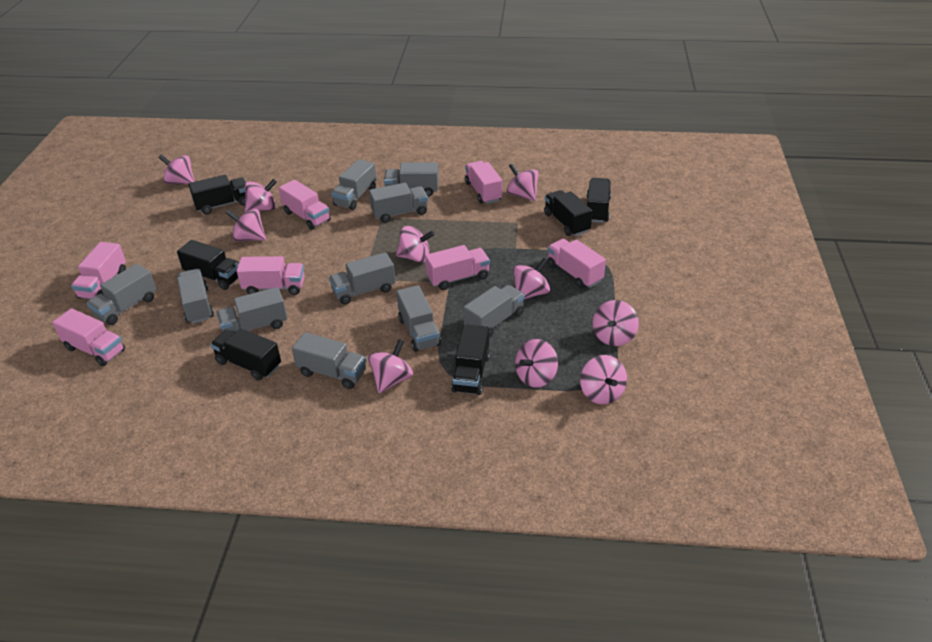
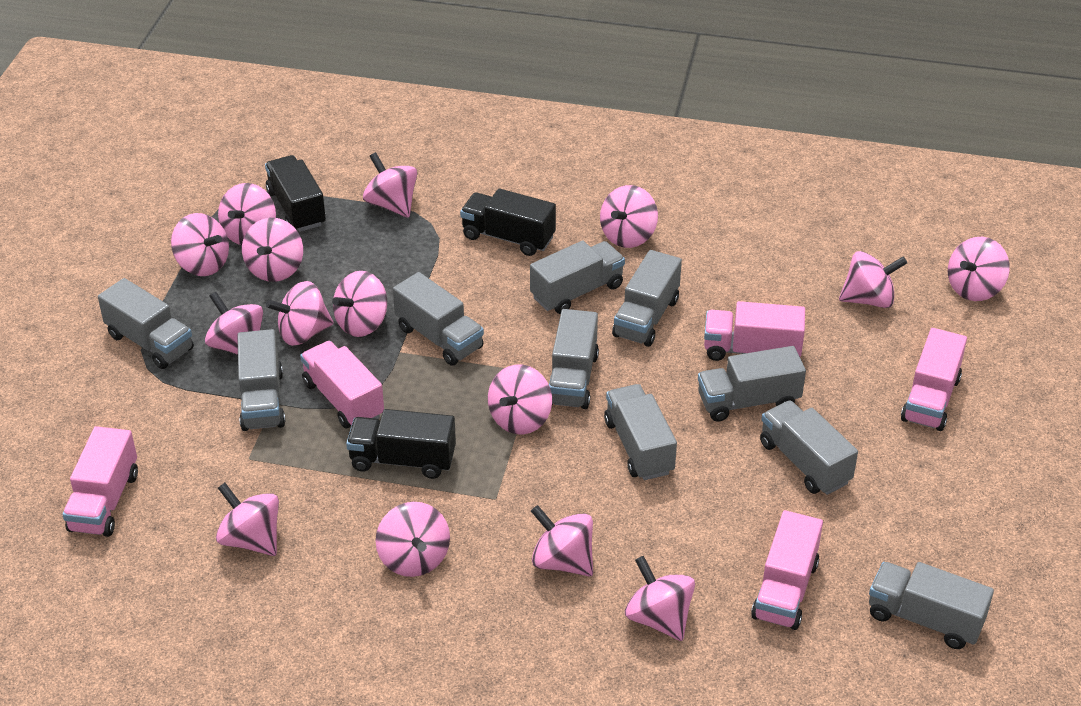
black truck: [177,240,239,290] [188,175,246,215] [210,328,281,381] [451,324,490,395] [544,190,593,236] [587,178,611,223] = 6 -> [265,155,326,232] [346,409,456,479] [460,189,556,256] = 3
pink spinning top: [158,154,195,185] [226,209,266,242] [245,179,277,212] [368,339,413,393] [396,226,435,263] [507,163,539,201] [513,258,550,299] [515,339,558,388] [580,355,627,404] [593,300,639,346] = 10 -> [171,213,229,276] [205,292,263,355] [216,483,279,556] [218,183,276,245] [242,218,303,282] [266,281,333,346] [332,271,387,337] [363,152,417,218] [376,502,450,577] [488,365,552,434] [531,505,593,577] [600,185,658,248] [625,556,695,641] [839,251,907,308] [948,237,1010,301] = 15
pink truck: [52,308,125,366] [71,242,126,299] [236,256,305,295] [279,180,331,230] [425,245,490,290] [465,161,502,204] [547,239,606,288] = 7 -> [62,426,138,537] [300,341,384,428] [704,301,805,361] [751,510,823,630] [901,328,967,431] = 5

